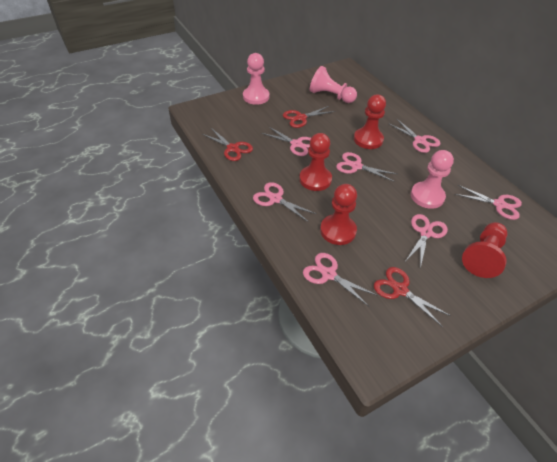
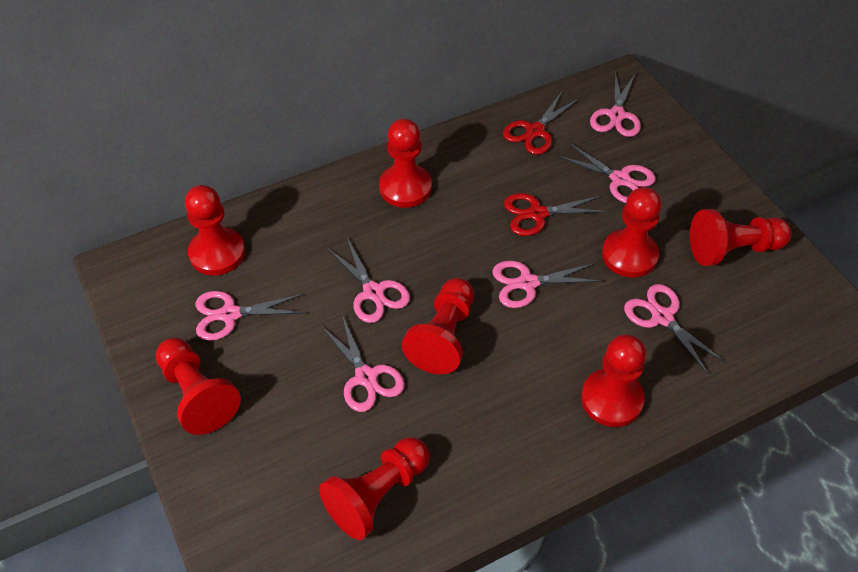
pink pawn: [243,53,269,105] [310,66,357,103] [411,150,454,209] = 3 -> none = 0
red pawn: [299,133,332,191] [320,184,357,245] [354,94,386,149] [462,222,507,278] = 4 -> [156,338,241,435] [185,185,245,275] [319,437,430,540] [379,119,432,208] [402,278,474,374] [581,334,646,427] [602,187,662,278] [690,209,791,266] = 8
red scissors: [202,128,253,161] [283,106,335,128] [374,267,451,327] = 3 -> [503,92,580,155] [504,193,608,236] = 2

